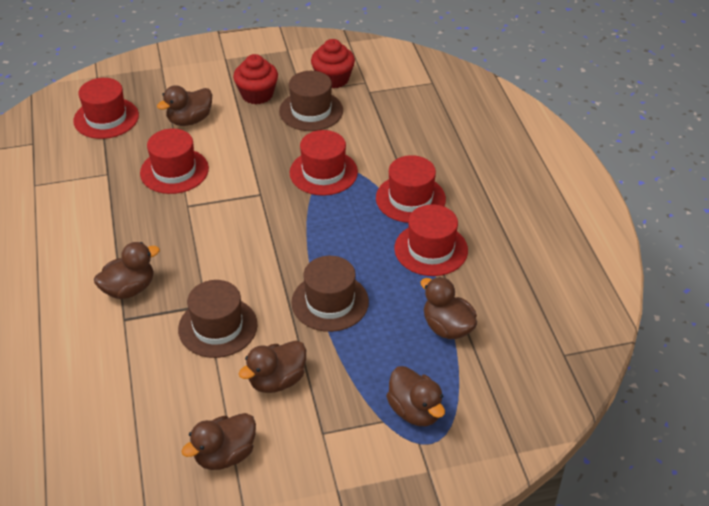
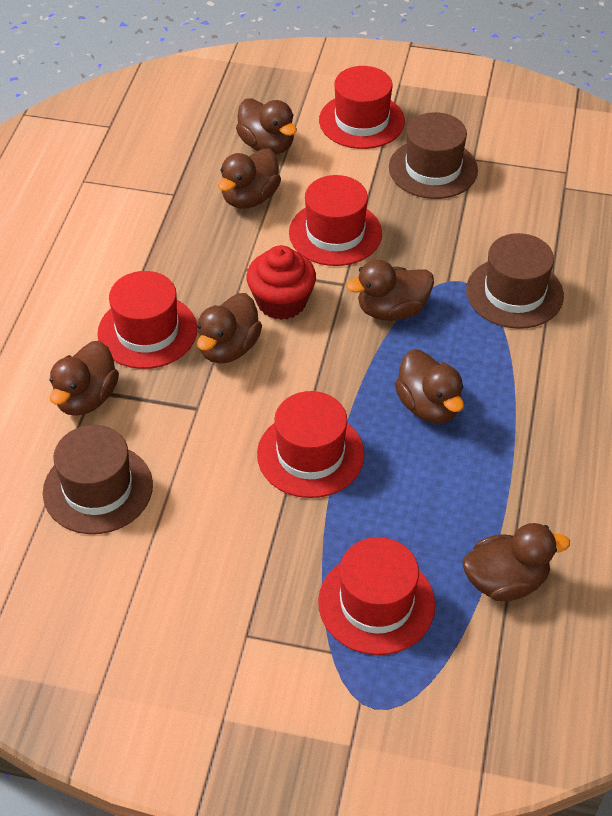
brown duck: [94,242,160,299] [157,85,212,126] [182,413,256,470] [239,340,306,393] [386,366,445,426] [421,277,477,339] = 6 -> [49,341,119,416] [197,293,262,363] [218,149,281,209] [236,98,297,155] [346,260,434,321] [395,349,464,424] [463,523,570,601] = 7
red cupcake: [233,54,278,104] [311,39,355,88] = 2 -> [247,245,316,320] = 1

